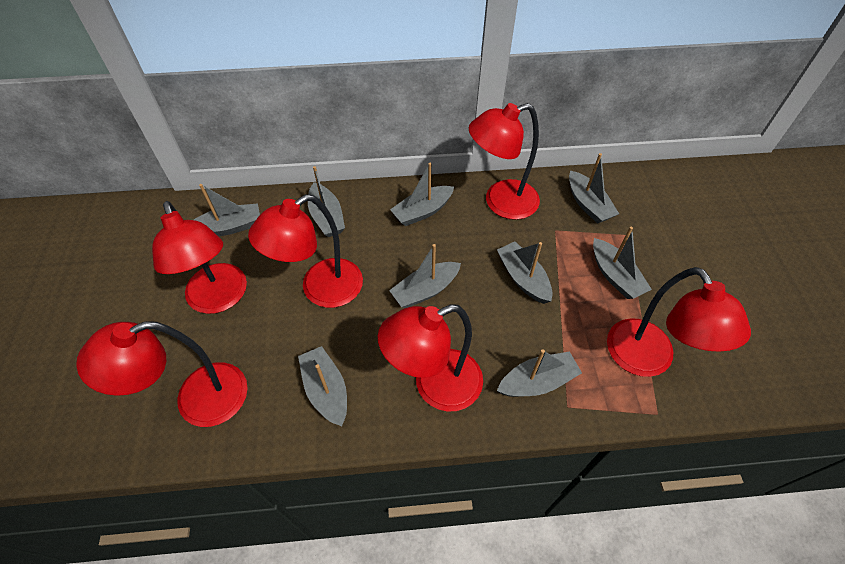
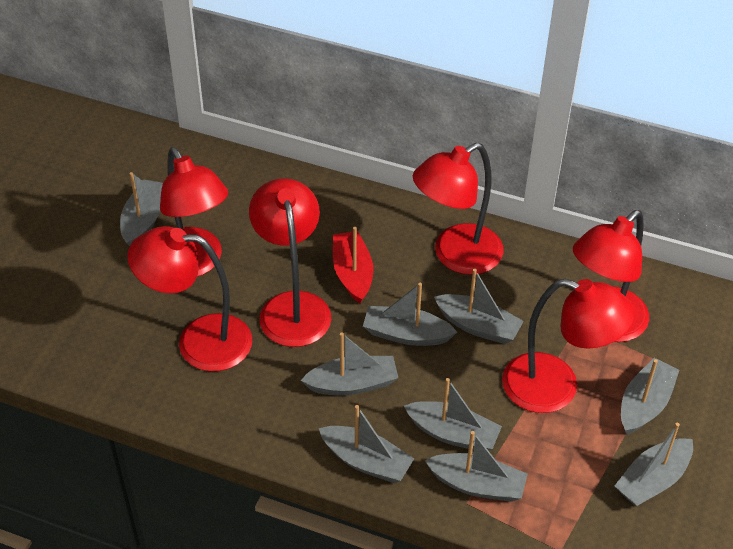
red boat: none = 0 -> [333,227,374,303] = 1

